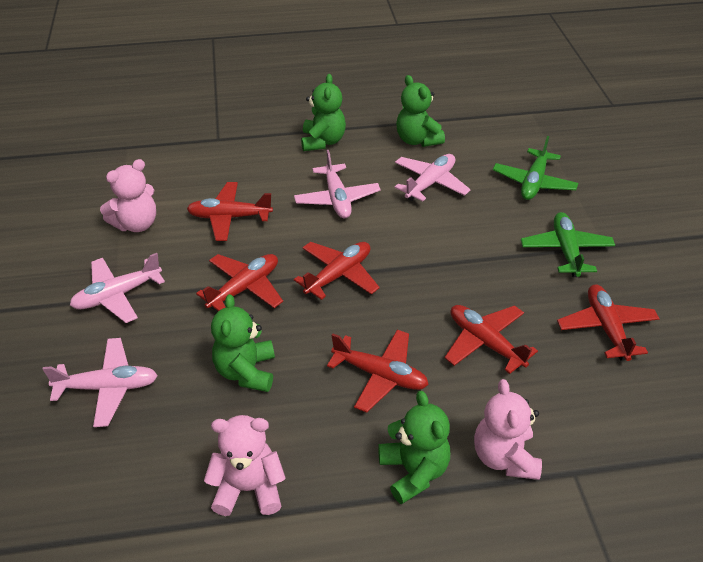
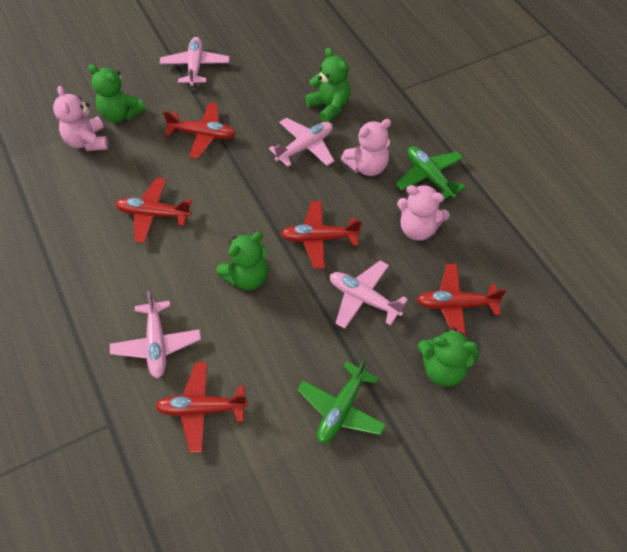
red plane: [187,182,273,241] [196,254,283,311] [294,242,380,300] [327,330,429,413] [445,305,538,374] [557,284,660,361] = 6 -> [115,178,192,243] [155,362,248,453] [163,103,236,159] [281,201,362,269] [417,264,506,337] = 5

